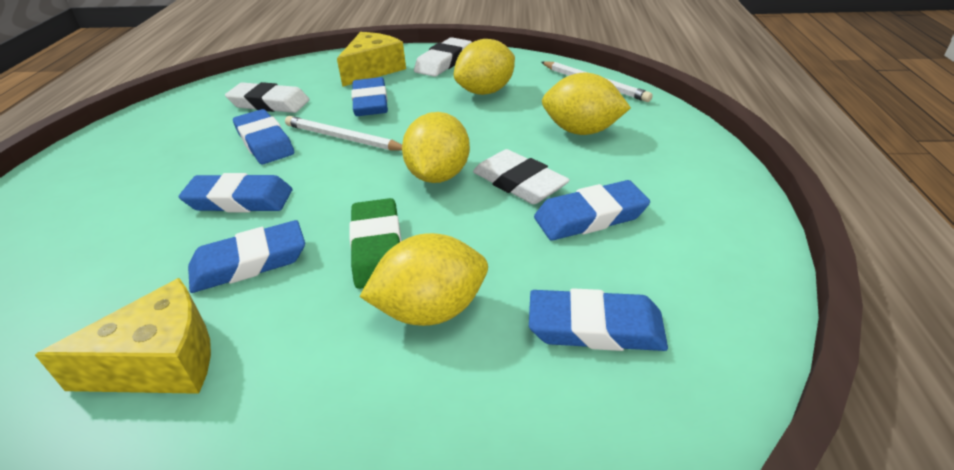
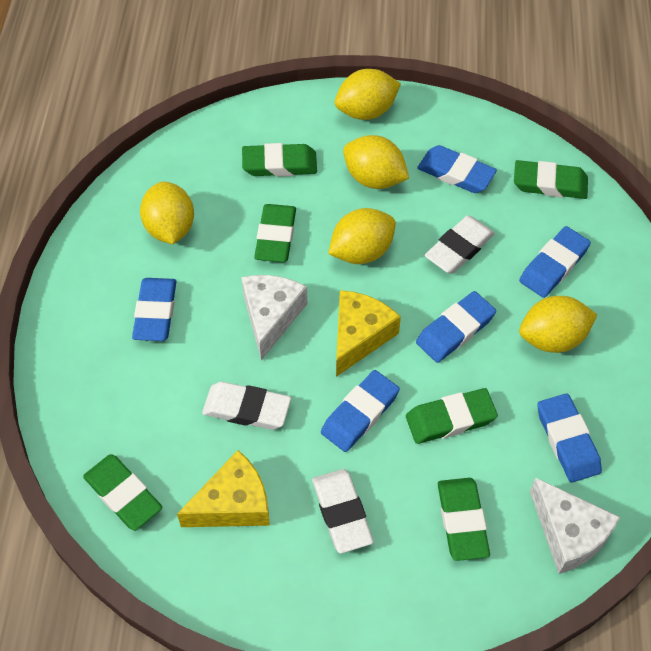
green eraser: [349,198,402,289] = 1 -> [83,454,162,531] [242,143,317,177] [254,204,296,262] [406,388,498,444] [438,478,490,561] [514,160,588,199] = 6
white cheese: none = 0 -> [241,275,307,361] [530,478,620,574] = 2
white pencil: [285,116,402,151] [541,61,653,102] = 2 -> none = 0
yellow lemon: [359,233,488,326] [402,112,470,183] [454,39,515,95] [542,73,631,135] = 4 -> [140,182,194,244] [328,208,396,264] [335,69,401,120] [343,135,409,189] [519,296,597,353] = 5

